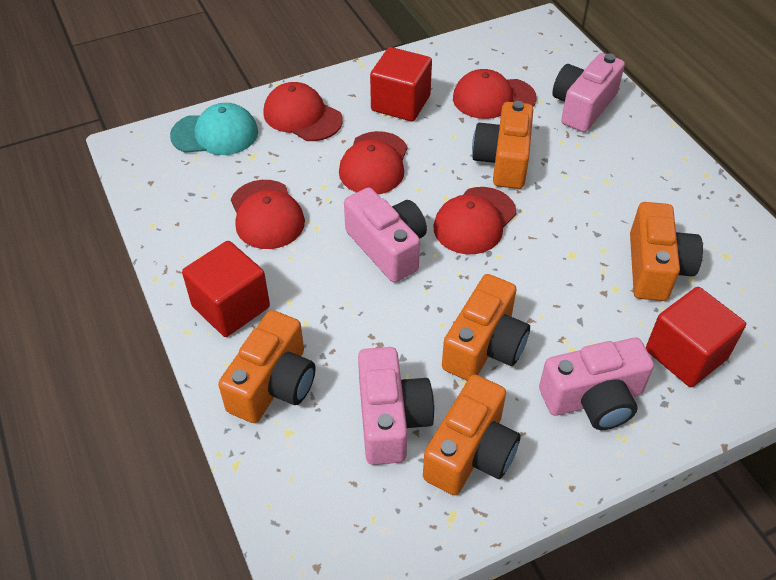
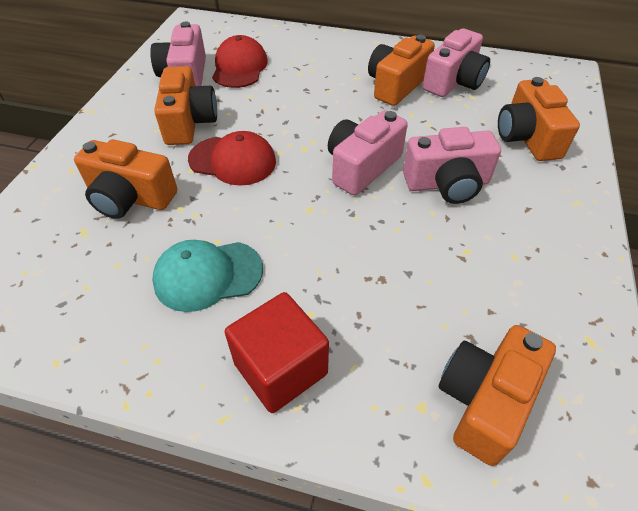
red cap: [231,180,305,249] [263,82,343,141] [339,131,407,194] [433,187,516,254] [453,69,537,119] = 5 -> [188,131,276,186] [212,35,268,88] = 2
red cube: [182,241,270,337] [370,47,432,121] [646,287,746,387] = 3 -> [225,292,329,413] = 1

